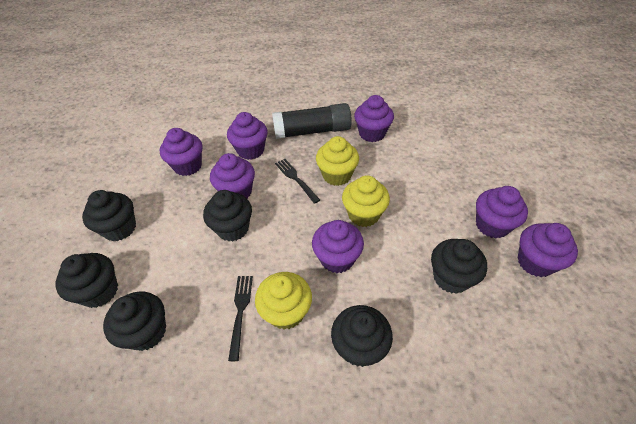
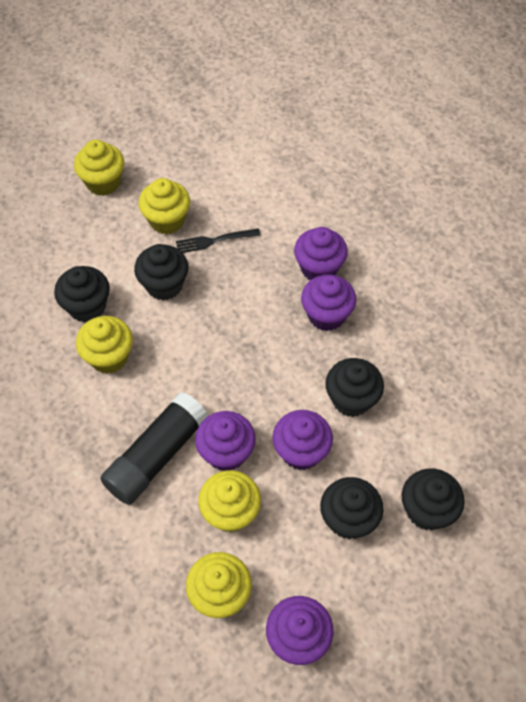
black cupcake: [55,253,118,308] [82,190,136,241] [103,291,166,351] [203,190,252,242] [331,305,393,367] [431,239,487,294] = 6 -> [54,266,110,322] [134,244,188,300] [320,477,383,539] [325,358,384,417] [402,468,465,530] = 5
black fork: [228,276,253,361] [275,159,320,204] = 2 -> [176,228,261,253] = 1
purple cupcake: [160,128,202,176] [210,153,255,199] [227,112,268,160] [312,220,364,273] [354,95,394,142] [476,186,528,238] [518,223,578,277] = 7 -> [195,411,256,471] [266,596,334,665] [272,410,333,470] [294,227,348,280] [301,274,356,331] = 5
yellow cupcake: [255,272,312,330] [316,136,359,186] [342,175,390,227] = 3 -> [74,139,124,196] [76,316,133,374] [139,178,190,234] [186,552,252,618] [198,470,261,532] = 5

